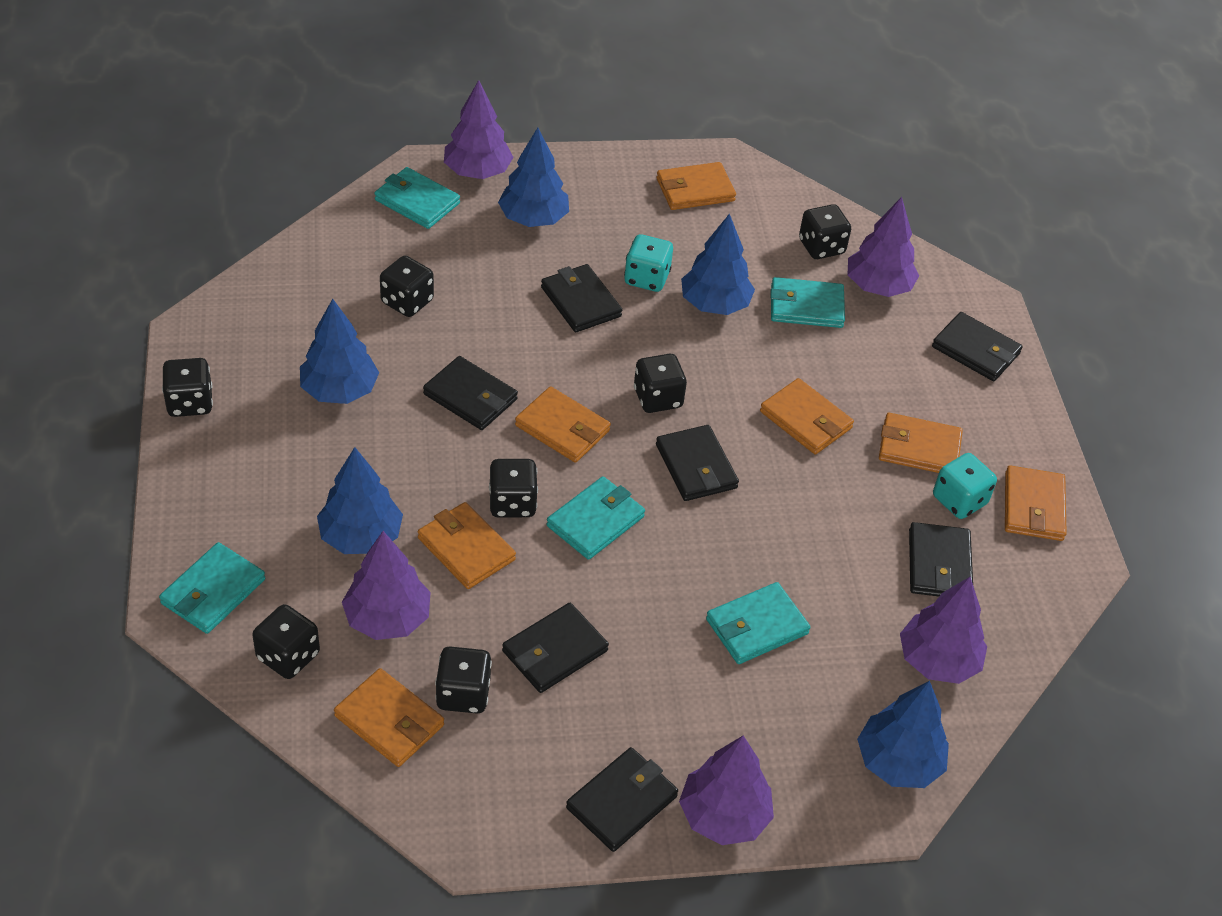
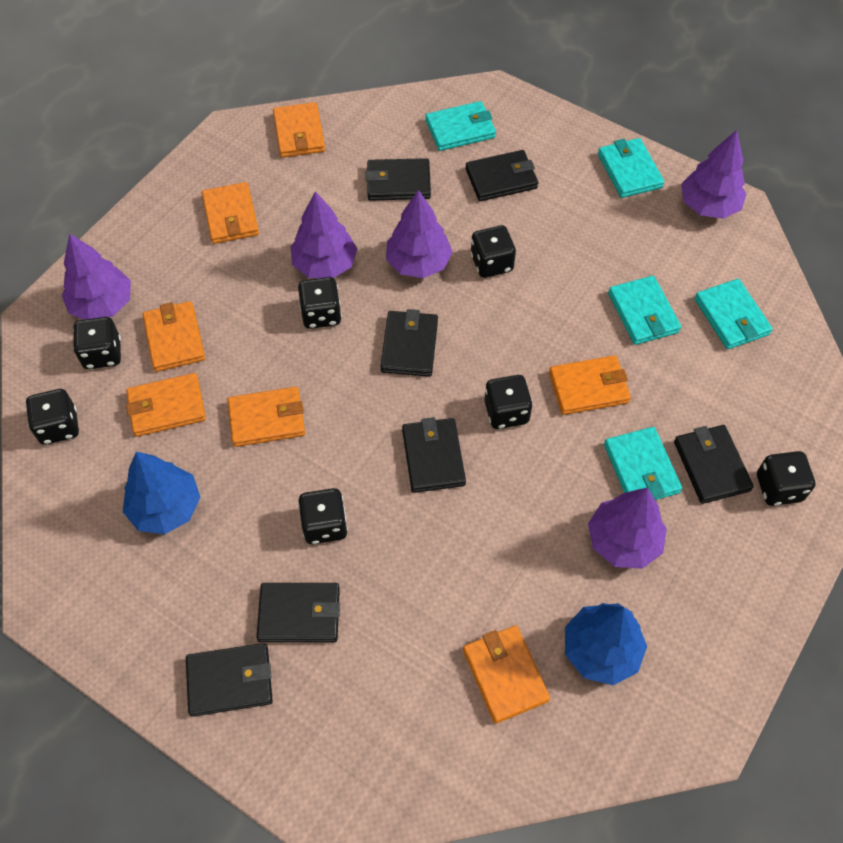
blue tree: [300,299,379,404] [317,447,403,554] [498,127,569,227] [681,213,755,315] [857,681,949,788] = 5 -> [123,452,201,534] [565,603,647,685] = 2
turquoise dice: [624,234,673,292] [933,453,997,519] = 2 -> none = 0

